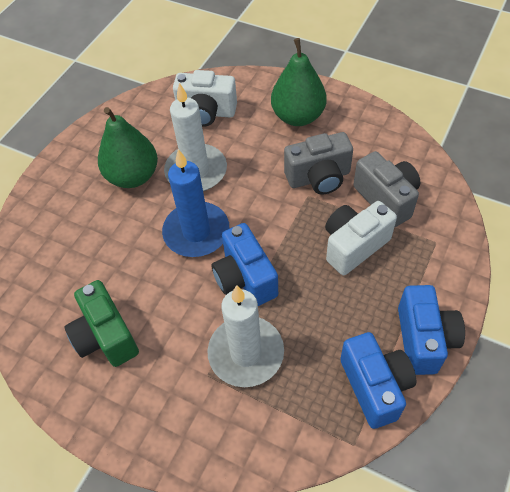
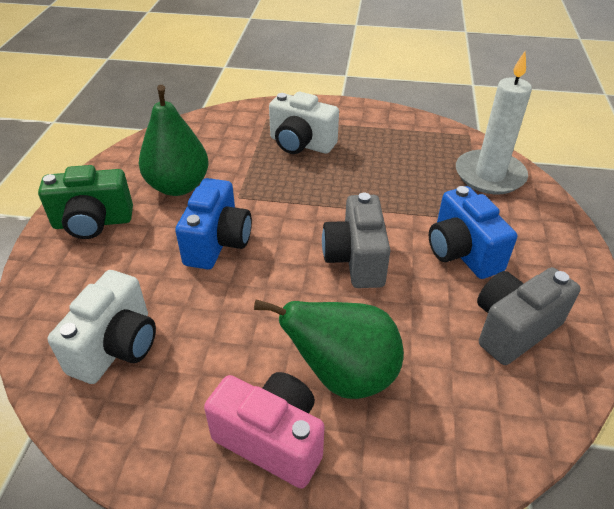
blue camera: [211,223,278,306] [340,332,416,429] [398,285,465,375] = 3 -> [175,178,252,269] [429,186,517,279] = 2
blue candle: [162,149,229,257] = 1 -> none = 0
pink camera: none = 0 -> [204,372,325,489] = 1
white candle: [164,83,227,191] [208,285,284,387] = 2 -> [456,51,532,194] = 1

